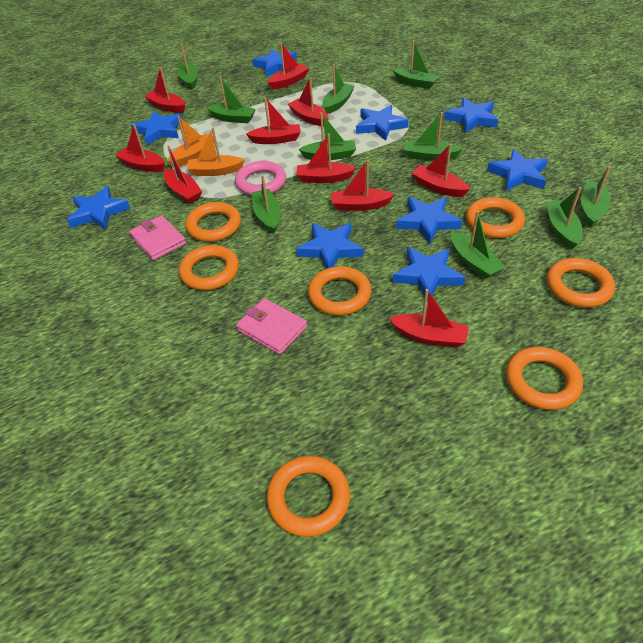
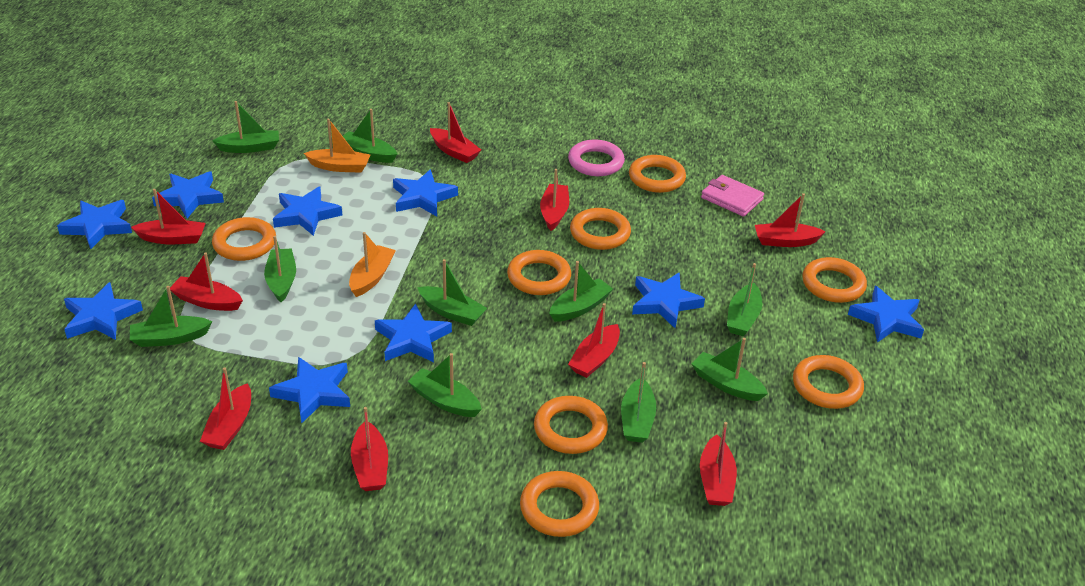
orange ring: [179,245,239,290] [186,202,241,242] [267,456,350,537] [308,266,371,315] [466,197,525,238] [506,347,583,410] [547,258,615,307] = 7 -> [212,217,276,261] [507,250,571,295] [520,471,599,537] [534,396,608,454] [570,208,631,250] [629,155,686,193] [793,355,864,409] [802,257,867,303] = 8
pink wallet: [129,215,186,260] [236,298,307,355] = 2 -> [701,175,764,217] = 1
red boat: [115,124,165,172] [144,67,185,113] [164,145,202,204] [246,97,301,144] [267,43,309,89] [288,77,329,126] [297,133,356,183] [331,160,395,211] [389,289,469,348] [412,144,470,197] = 10 -> [131,189,206,244] [170,252,243,311] [200,368,251,450] [351,407,388,491] [430,102,481,163] [540,169,569,231] [568,303,620,378] [700,422,737,506] [755,193,825,247] = 9

